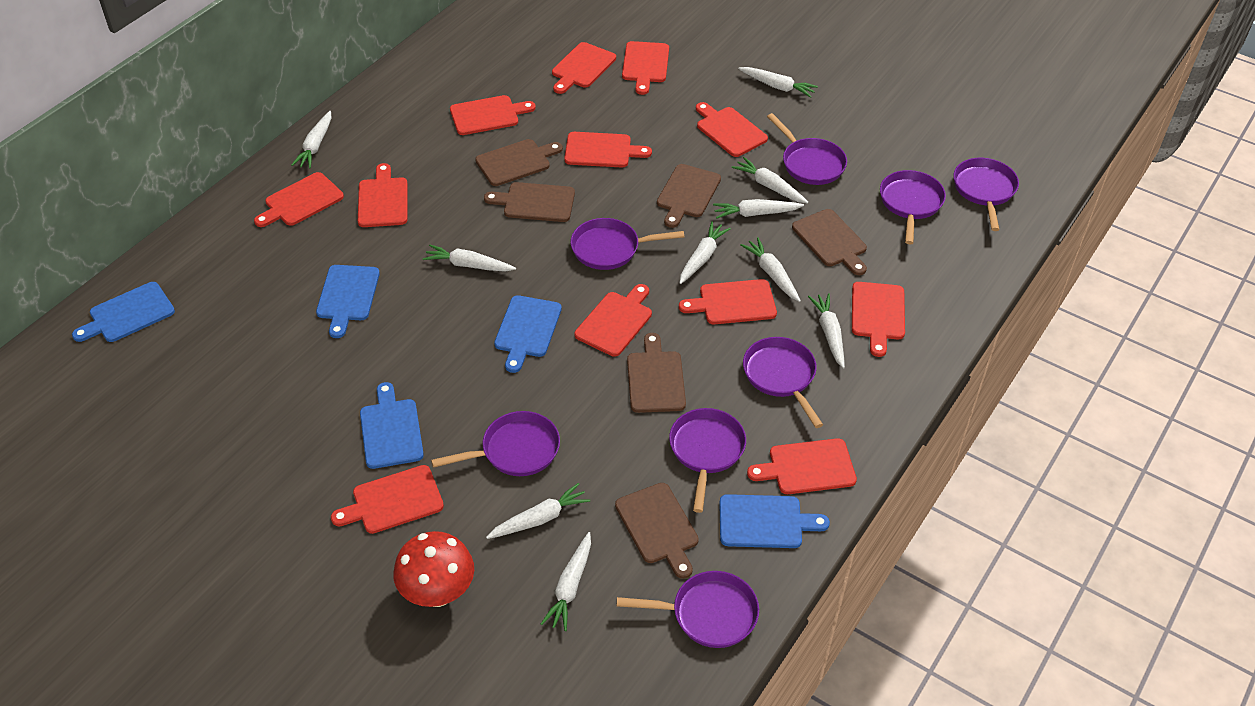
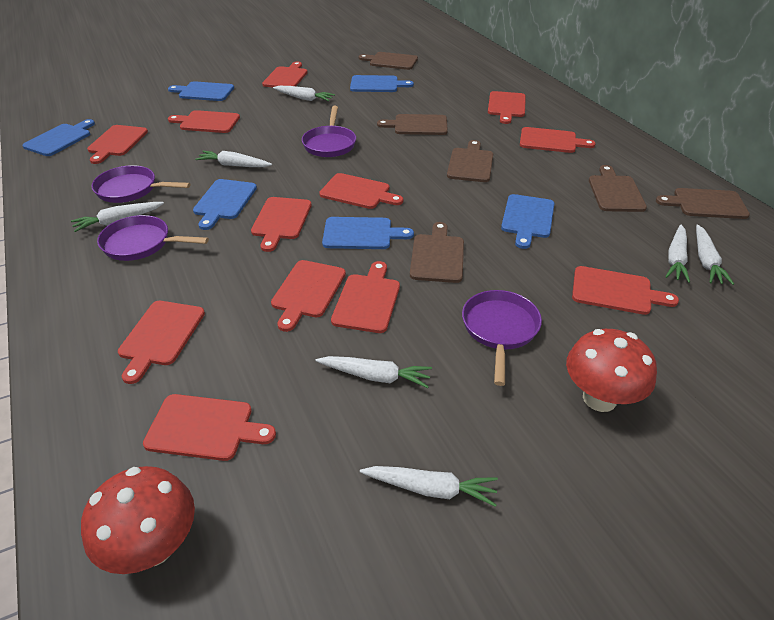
blue cutting board: [72,282,175,342] [316,265,380,338] [360,382,424,469] [494,295,562,373] [719,494,830,548] = 5 -> [23,119,95,156] [168,81,234,101] [193,179,257,230] [322,217,414,249] [350,75,414,92] [501,194,554,249] = 6
purple pan: [431,411,560,476] [570,218,684,270] [617,571,759,648] [669,408,746,513] [743,337,823,428] [767,113,847,185] [880,170,946,244] [954,158,1019,231] = 8 -> [92,165,191,203] [97,215,209,261] [302,106,356,157] [462,290,542,386] = 4
red mushroom: [393,531,474,607] = 1 -> [81,466,195,574] [566,329,657,412] = 2
white carrot: [291,111,331,168] [423,245,516,272] [486,483,590,539] [541,532,591,631] [680,221,731,284] [713,199,804,219] [732,157,808,204] [738,67,818,98] [740,237,801,302] [808,293,845,368] = 10 -> [71,202,164,232] [195,151,272,167] [273,86,335,101] [316,356,432,388] [360,466,498,507] [665,224,690,283] [696,225,734,285] = 7

